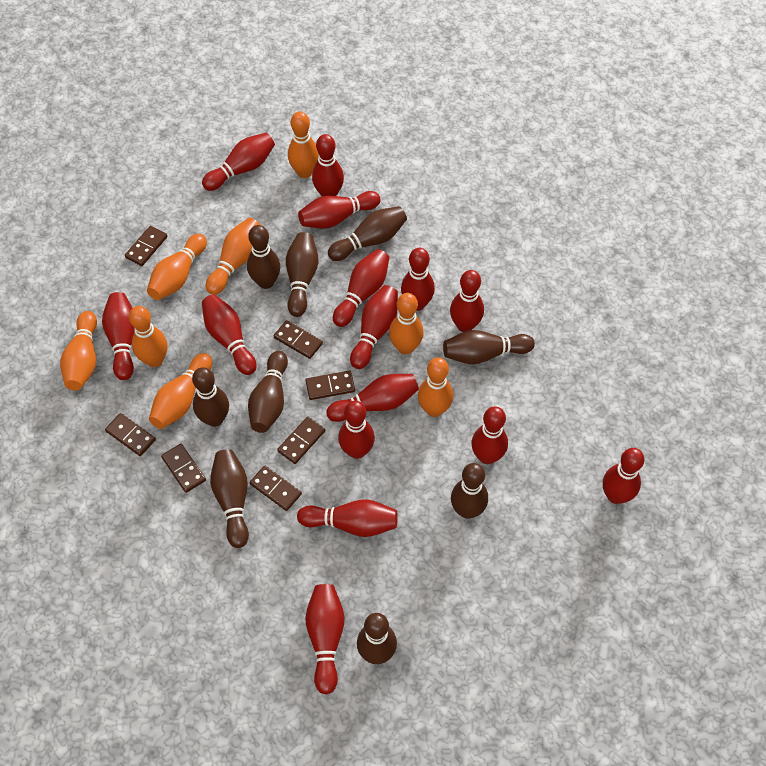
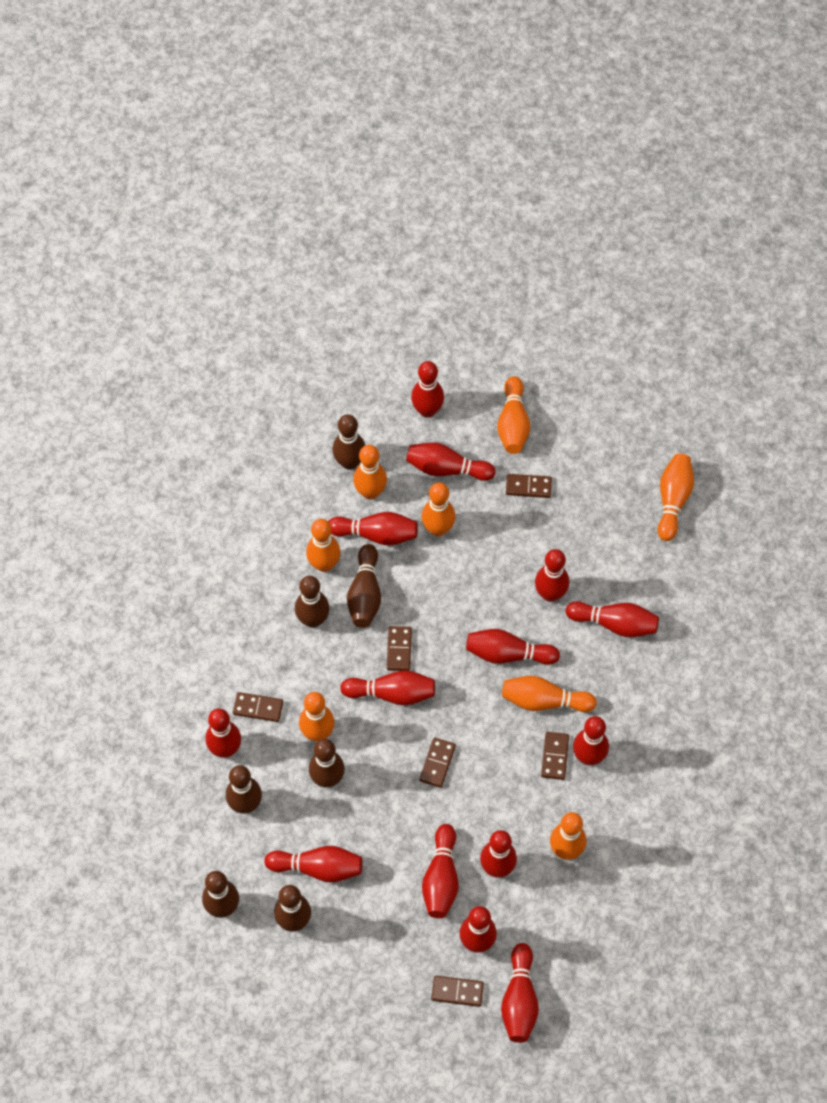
brown bowling pin: [192,367,229,427] [210,449,249,548] [247,225,280,289] [248,351,288,433] [286,232,319,317] [328,206,407,261] [357,613,397,664] [443,330,535,364] [451,463,488,519] = 9 -> [202,871,239,918] [226,765,262,814] [274,885,311,931] [295,576,329,628] [309,739,345,788] [333,414,365,470] [347,544,381,628] = 7
brown domino: [105,413,156,456] [125,226,167,266] [161,444,206,493] [250,465,302,511] [274,320,323,359] [277,417,325,464] [305,371,355,400] = 7 -> [233,692,283,722] [387,626,412,671] [419,738,456,788] [431,976,484,1007] [506,474,552,498] [541,732,569,780] = 6
red bowling pin: [102,292,135,380] [202,133,275,191] [202,295,257,375] [297,499,398,537] [298,191,381,229] [305,584,345,695] [312,134,344,196] [327,374,419,422] [333,249,389,327] [338,401,375,459] [350,285,398,369] [401,248,435,311] [450,270,484,332] [471,407,508,464] [603,448,645,504] = 15 -> [205,708,241,758] [264,846,363,883] [328,512,418,546] [340,670,435,706] [406,442,496,481] [411,361,444,418] [422,824,458,918] [460,906,497,953] [466,629,560,665] [480,830,517,878] [501,943,539,1043] [535,549,569,602] [566,601,659,637] [573,716,609,765] = 14

